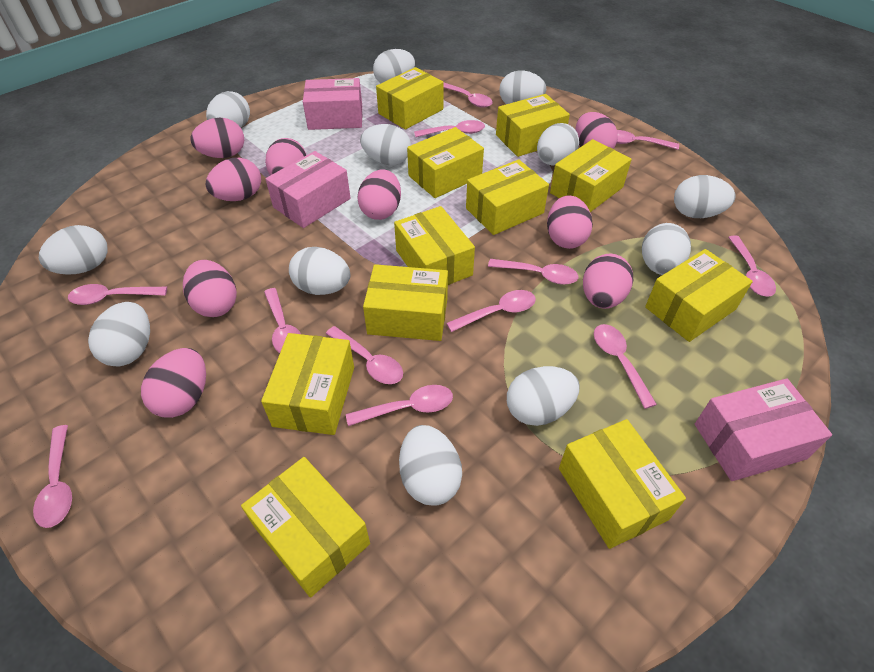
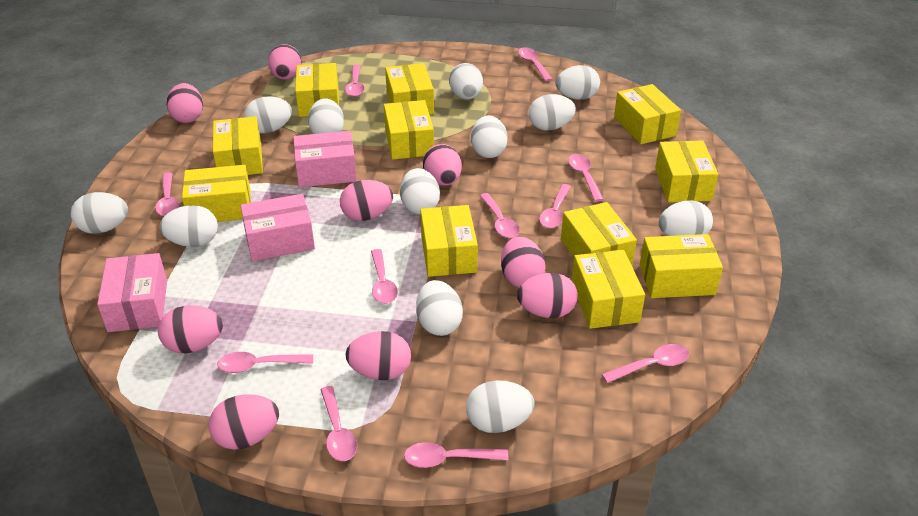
pink spoon: [33,425,72,528] [68,284,167,305] [264,288,301,353] [326,326,403,384] [346,385,453,426] [414,120,485,137] [444,83,493,108] [446,290,536,332] [488,259,579,285] [594,324,657,409] [617,130,679,150] [728,236,776,297] = 12 -> [155,173,179,216] [217,352,313,373] [320,386,357,461] [345,65,365,97] [371,249,398,304] [404,442,508,468] [480,193,520,238] [518,47,553,81] [539,184,571,228] [568,154,604,202] [602,344,689,383] = 11

